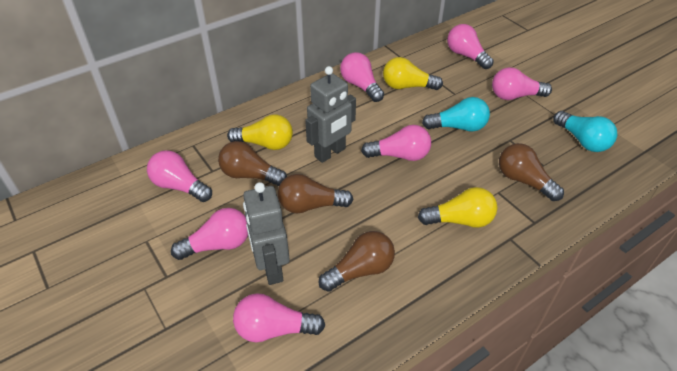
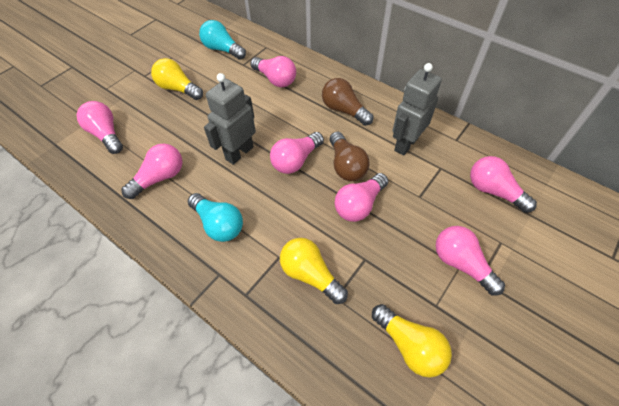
brown light bulb: [218,141,287,186] [278,174,353,213] [319,231,395,292] [499,143,564,201] = 4 -> [322,78,373,126] [330,132,370,181] = 2

